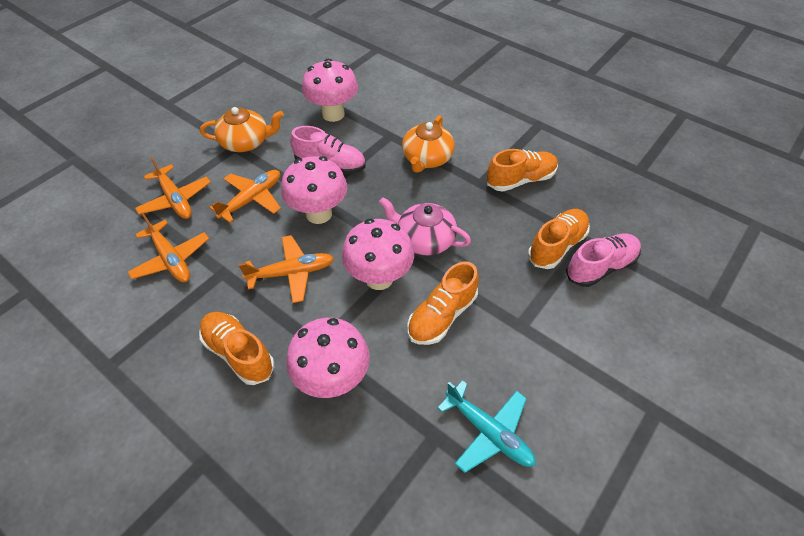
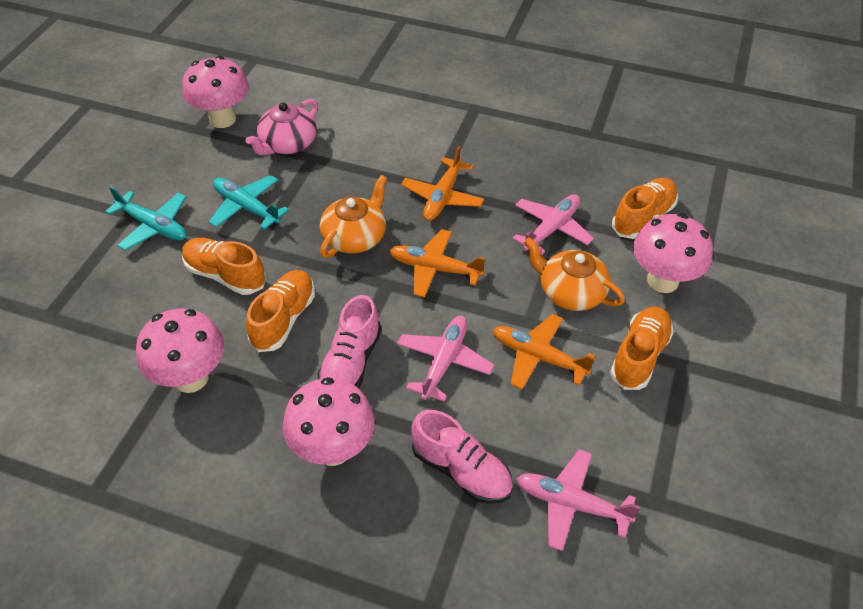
orange plane: [128,214,209,282] [135,157,211,219] [209,170,281,223] [238,235,334,303] = 4 -> [389,229,485,297] [401,146,484,221] [493,314,595,389] = 3
pink plane: none = 0 -> [397,316,494,401] [512,194,594,255] [516,449,640,551] = 3
turquoise plane: [437,380,536,473] = 1 -> [105,186,187,251] [209,175,289,230] = 2

